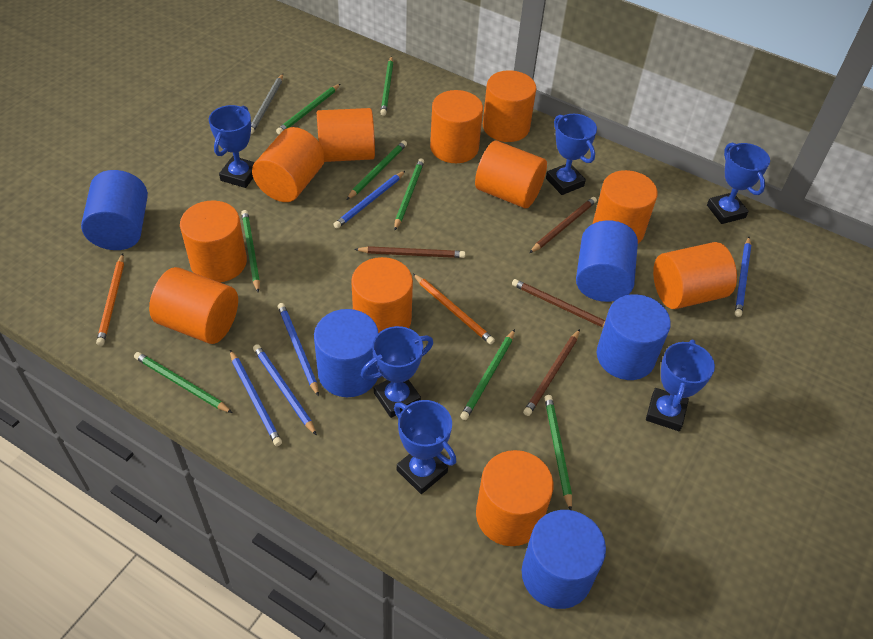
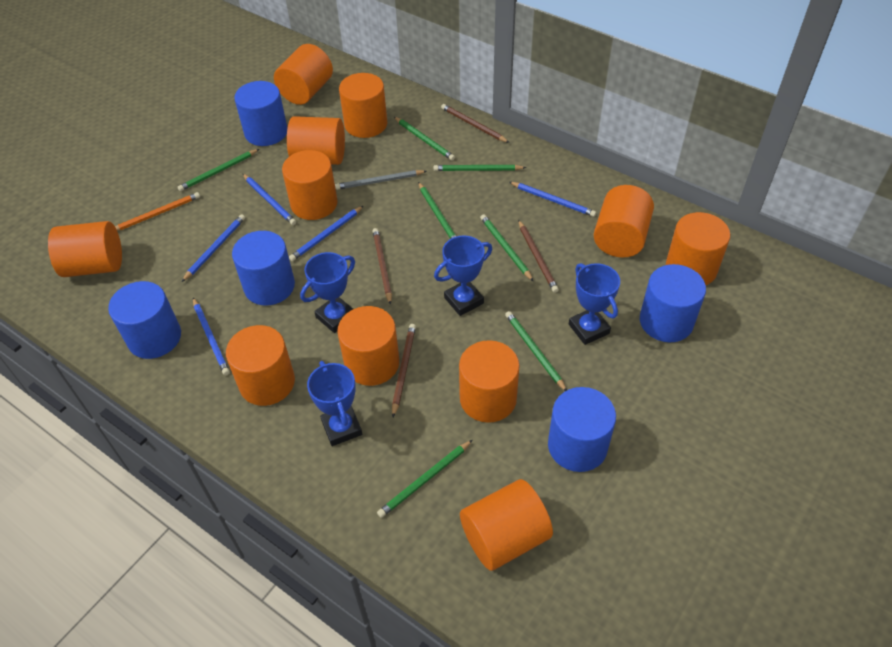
blue trophy: [209,105,255,188] [361,326,433,418] [394,400,456,494] [546,114,597,195] [646,340,715,431] [707,142,770,224] = 6 -> [300,252,355,333] [307,361,362,446] [434,236,492,316] [569,263,620,345] = 4
green pencil: [134,352,232,413] [241,210,260,293] [276,84,340,134] [347,141,407,200] [380,56,393,116] [394,158,424,231] [460,329,515,420] [545,395,572,510] = 8 -> [178,149,259,191] [377,440,472,518] [394,117,455,161] [418,182,456,239] [434,165,526,171] [480,214,533,281] [505,311,567,391] = 7
orange pencil: [96,253,124,346] [413,274,495,344] = 2 -> [115,192,200,231] = 1

